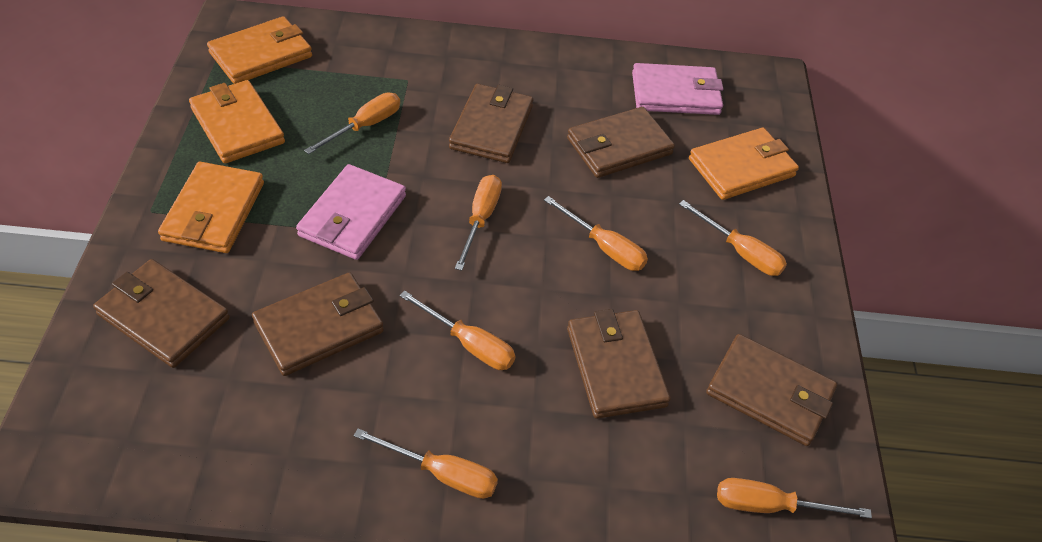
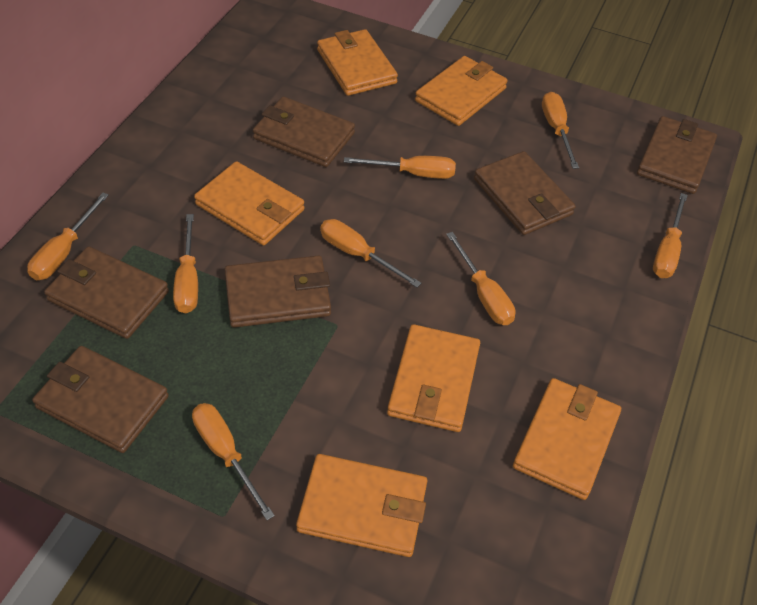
orange screwdriver: [304,93,400,154] [354,429,498,499] [399,290,516,370] [455,175,502,271] [544,196,648,271] [679,200,787,276] [717,478,872,518] = 7 -> [27,193,109,280] [173,214,198,313] [192,403,275,520] [320,219,421,288] [344,156,456,179] [446,232,515,325] [542,92,579,169] [653,193,688,278] = 8
orange wallet: [158,162,264,253] [189,80,285,163] [207,16,312,84] [689,128,799,200] = 4 -> [194,161,305,245] [296,454,427,557] [317,29,398,96] [387,324,480,432] [415,56,508,126] [513,378,621,500] = 6
pink wallet: [296,164,406,260] [632,63,724,115] = 2 -> none = 0

